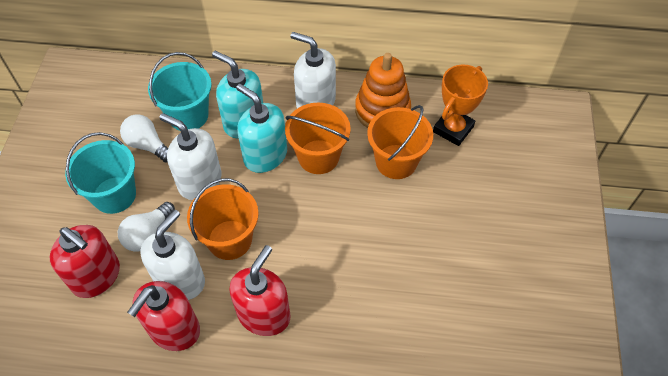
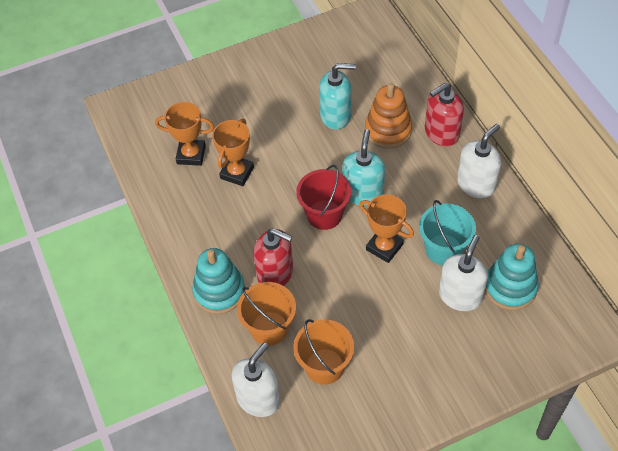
orange bucket: [187,178,259,260] [285,103,351,174] [367,105,433,179] = 3 -> [237,282,296,346] [293,319,354,385] = 2
orange trophy: [433,65,488,146] = 1 -> [155,102,214,166] [212,119,254,186] [359,194,414,263] = 3
red bucket: none = 0 -> [296,165,351,230] = 1
red soap dispenser: [50,225,120,298] [127,281,200,351] [229,245,290,336] = 3 -> [254,228,293,286] [425,83,464,146] = 2
turquoise bucket: [65,132,136,214] [148,52,212,131] = 2 -> [419,200,476,265] = 1
turquoise stacking toy: none = 0 -> [192,248,245,314] [485,244,539,310] = 2
white light bulb: [118,202,175,252] [120,114,168,163] = 2 -> none = 0

